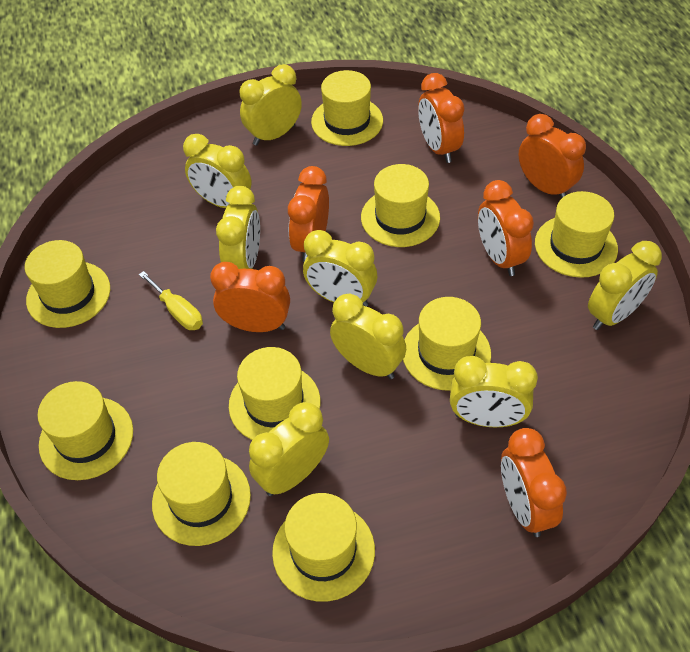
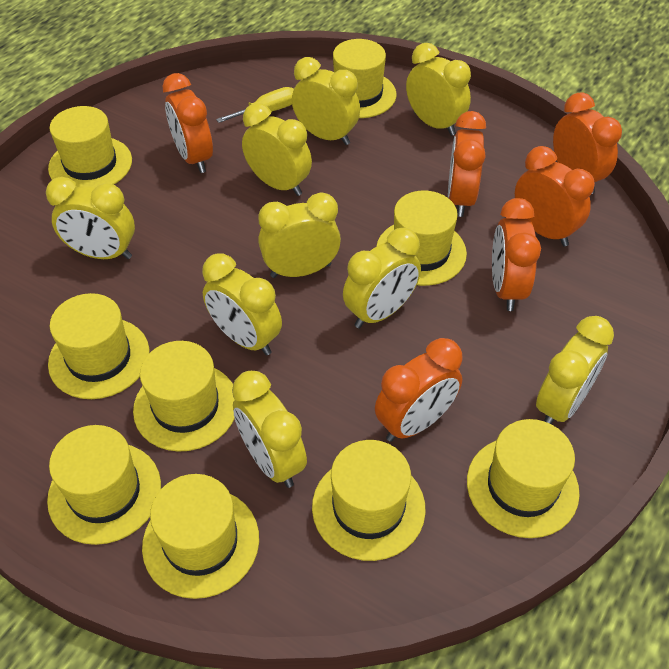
yellow clock: [183,134,252,208] [216,186,260,269] [240,64,302,146] [249,402,329,496] [303,230,377,307] [330,293,406,379] [450,356,538,427] [588,241,662,330] = 8 -> [46,177,135,259] [202,254,282,356] [232,371,307,488] [242,103,312,196] [258,192,341,278] [292,57,360,145] [343,228,421,328] [406,43,471,136] [536,316,614,424] = 9

